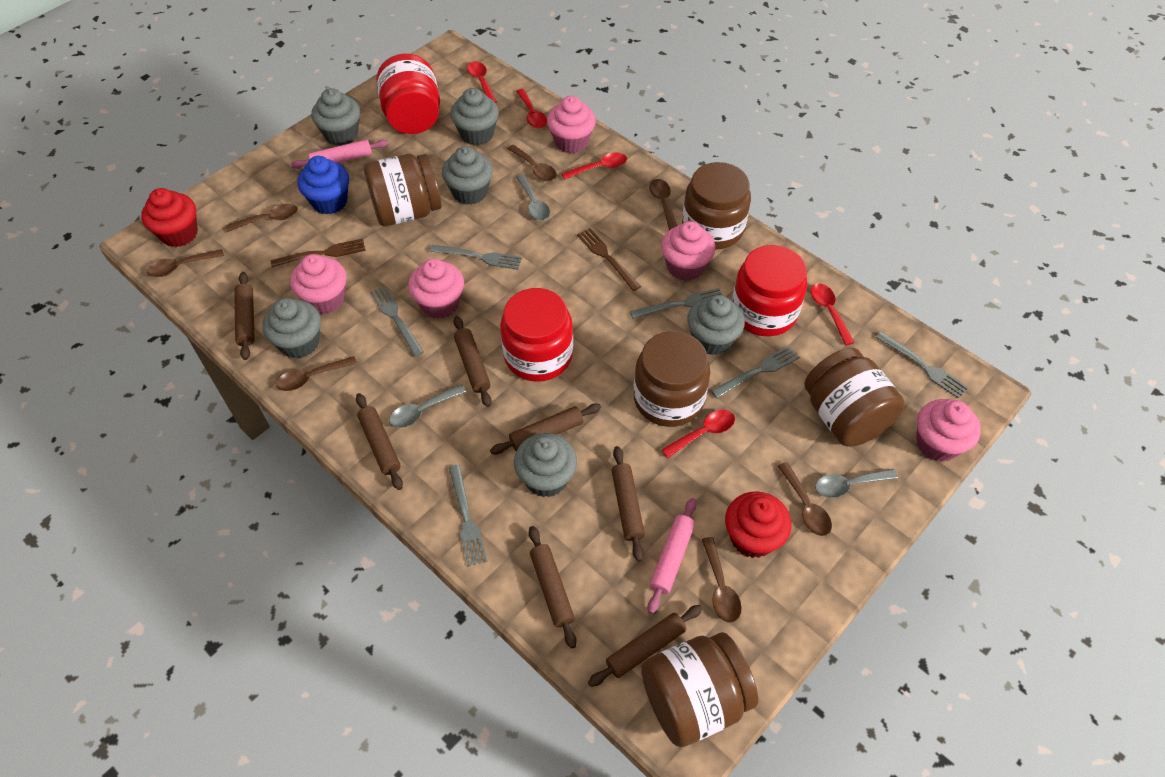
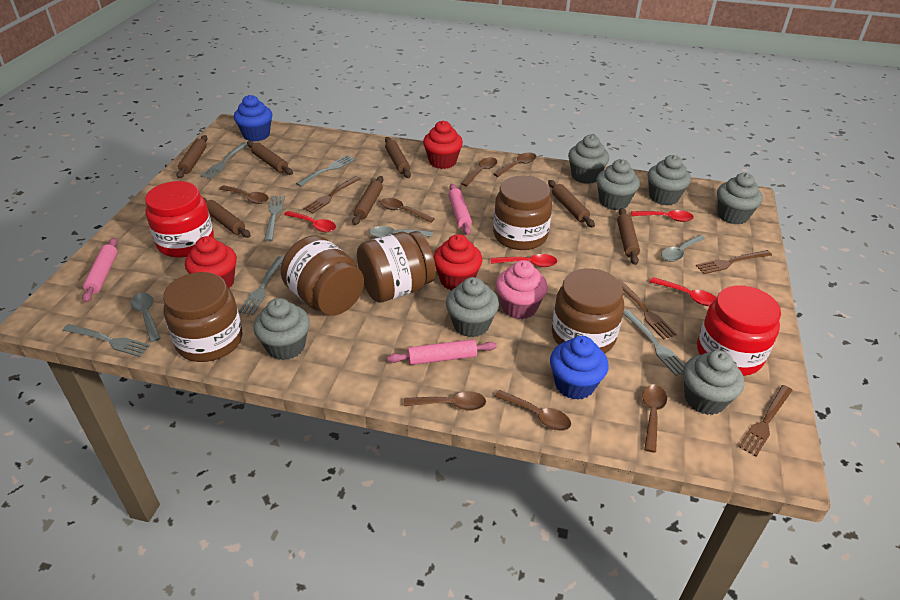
blue cupcake: [297,156,349,214] = 1 -> [234,95,272,142] [550,336,609,400] = 2
brown fork: [271,238,366,267] [577,228,641,291] = 2 -> [303,176,361,214] [618,279,677,340] [696,250,772,274] [738,385,793,457] = 4
grey cupcake: [262,298,321,359] [311,88,360,146] [442,146,493,205] [450,88,499,145] [514,433,577,497] [687,295,745,355] = 6 -> [253,298,310,360] [446,277,499,337] [568,135,609,184] [596,159,640,210] [648,155,691,205] [683,350,744,415] [717,173,763,224] = 7
pink cupcake: [290,254,347,314] [408,258,464,319] [547,96,596,153] [661,221,715,281] [916,399,981,462] = 5 -> [496,260,548,319] = 1
pink rolling pin: [291,139,388,169] [648,498,696,614] = 2 -> [82,238,118,303] [387,339,497,365] [449,184,472,235] = 3
red cupcake: [141,188,198,247] [725,491,791,558] = 2 -> [185,236,237,289] [423,121,463,169] [434,234,482,290] = 3
red jar: [376,54,440,134] [500,288,573,382] [732,245,807,336] = 3 -> [145,181,214,258] [697,285,781,376] = 2
red spoon: [467,61,497,103] [516,89,547,129] [561,153,627,180] [661,410,735,458] [811,283,855,345] = 5 -> [284,211,336,232] [491,254,557,267] [631,210,694,222] [650,277,717,306] = 4

